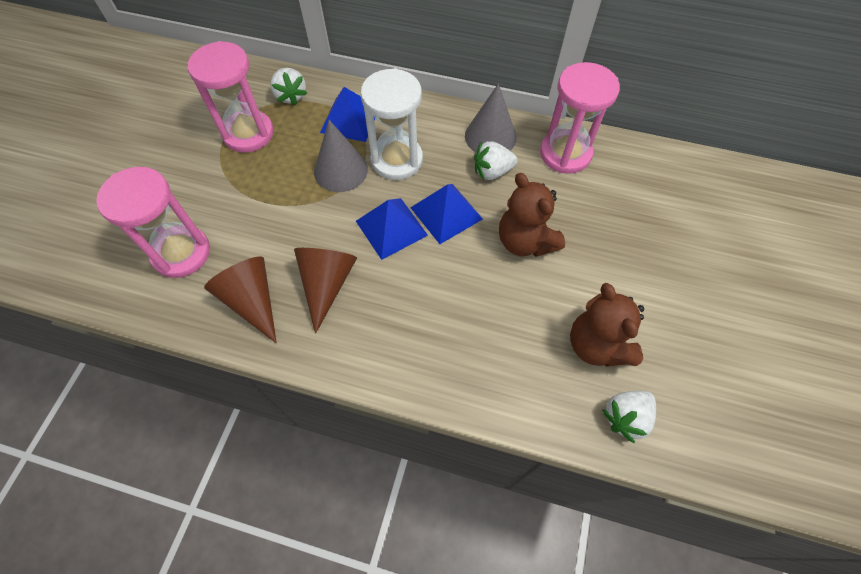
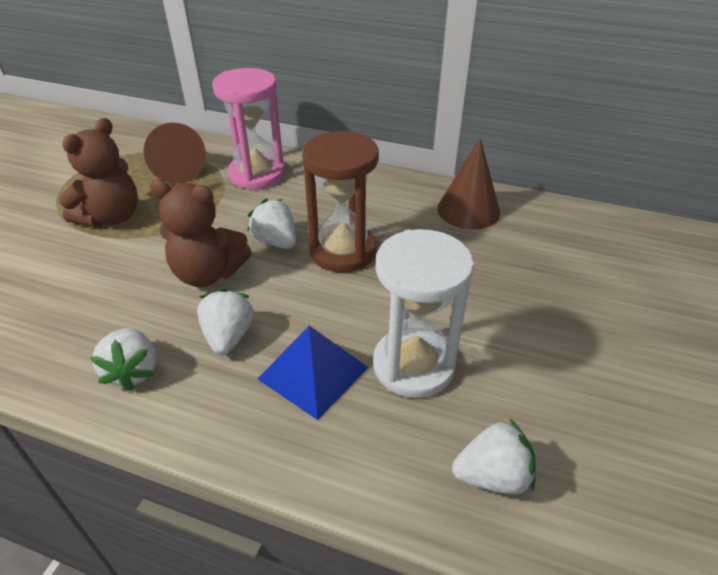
blue pyramid: [320,87,375,142] [356,198,428,260] [410,184,483,244] = 3 -> [258,326,368,420] = 1
brown hourglass: none = 0 -> [302,131,379,272] = 1
grey cone: [314,120,368,192] [465,84,517,153] = 2 -> none = 0
pink hourglass: [96,167,210,278] [188,41,274,153] [540,62,620,174] = 3 -> [212,68,285,190] = 1
white strawberry: [270,68,307,105] [474,141,518,180] [602,391,656,443] = 3 -> [90,328,157,391] [197,288,254,355] [247,199,296,249] [452,419,536,494] = 4

